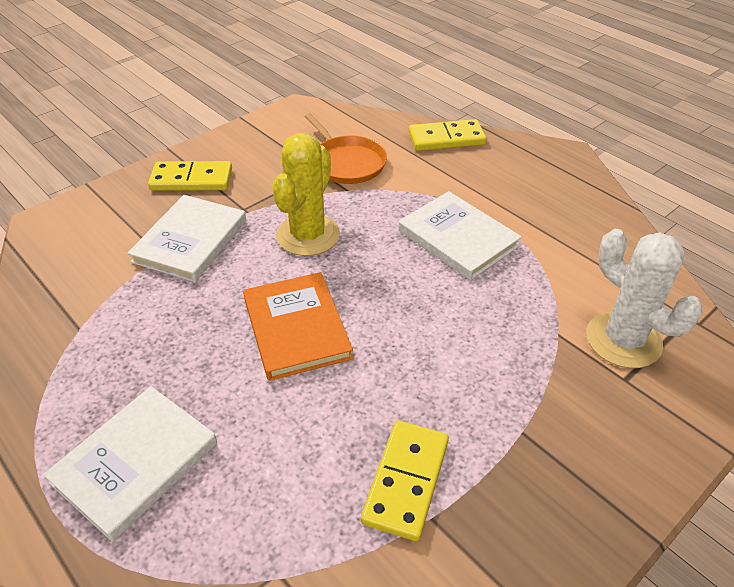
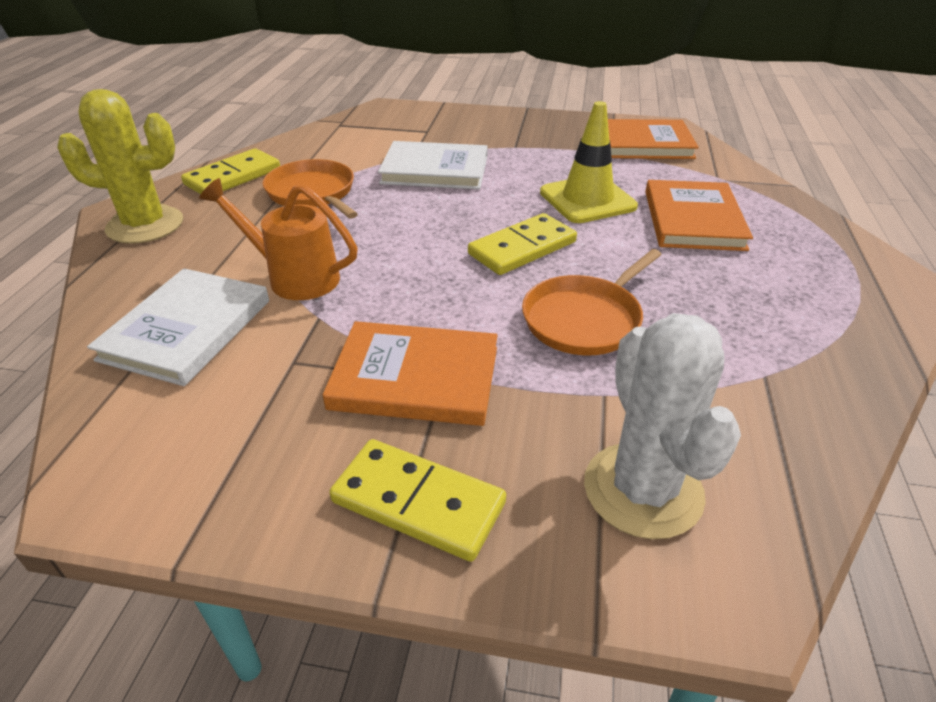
orange book: [243,272,353,381] = 1 -> [323,321,498,426] [608,119,699,159] [645,180,753,251] = 3
orange pan: [305,113,387,184] = 1 -> [262,159,358,219] [522,249,662,355] = 2
orange watering can: none = 0 -> [199,178,358,300] = 1
white book: [43,386,217,542] [128,195,246,282] [399,191,522,280] = 3 -> [87,268,269,386] [378,141,488,189] = 2
yellow traffic cone: none = 0 -> [540,101,638,223] = 1

